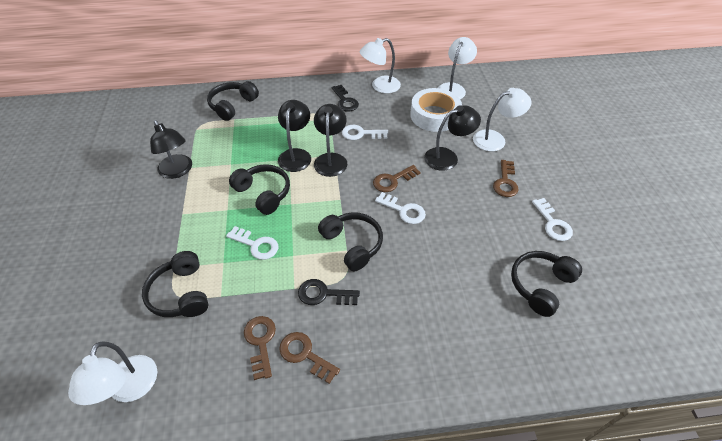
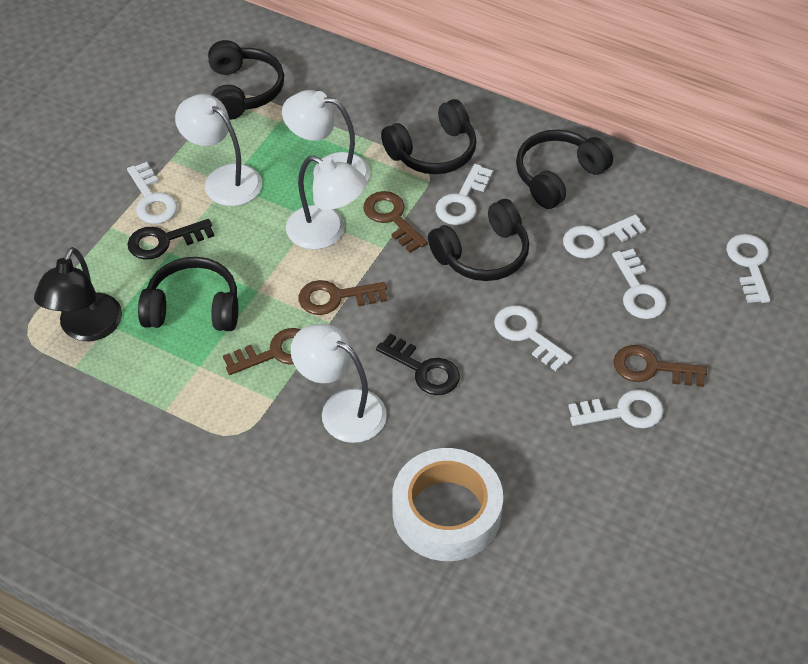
black lamp: [150,120,192,179] [278,100,311,172] [314,104,347,177] [424,105,481,171] = 4 -> [34,247,122,341] = 1
white key: [226,226,278,260] [342,125,388,140] [375,192,426,224] [532,198,573,241] = 4 -> [127,162,177,224] [436,164,493,225] [494,305,572,371] [563,214,646,259] [568,390,664,428] [612,249,667,319] [726,234,770,303] = 7

